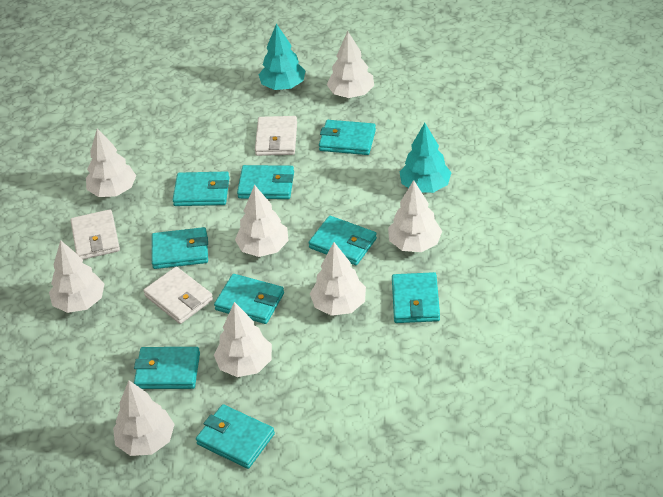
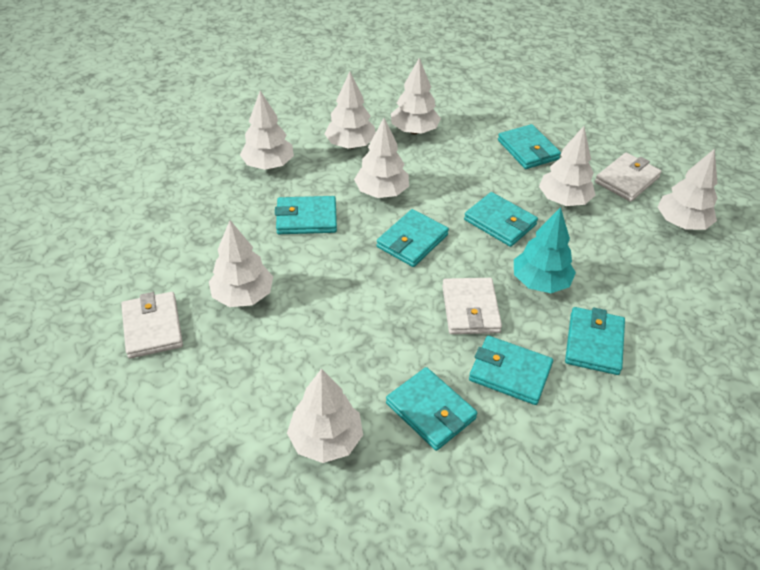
turquoise tree: [258,24,306,90] [399,123,451,193] = 2 -> [514,207,576,293] = 1
turquoise wallet: [134,347,200,389] [152,227,208,269] [173,171,229,206] [196,404,275,469] [214,274,284,324] [237,165,294,199] [308,216,377,265] [319,120,376,155] [392,272,440,323] = 9 -> [275,196,337,234] [377,209,449,267] [386,367,477,451] [464,192,538,247] [469,336,553,405] [498,124,561,169] [565,307,625,375] = 7

